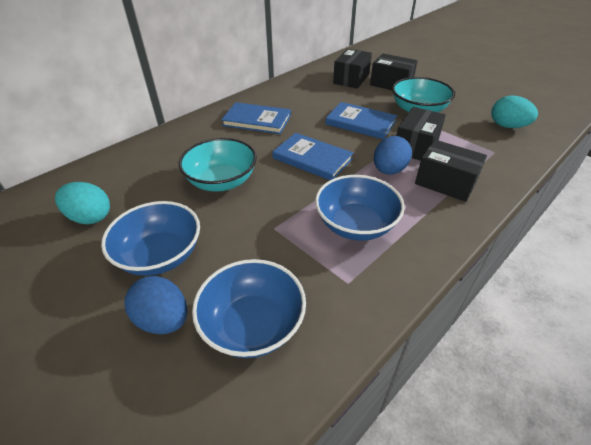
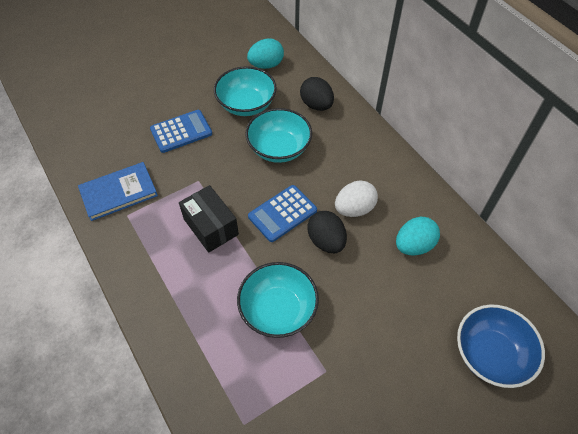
black box: [333,49,372,89] [370,54,418,90] [396,107,446,161] [415,140,487,202] = 4 -> [179,185,239,253] = 1
black egg: none = 0 -> [300,77,334,111] [308,211,347,253] = 2
blue book: [221,102,291,134] [272,133,353,180] [326,102,397,139] = 3 -> [78,162,158,221] = 1
blue bowl: [101,201,200,276] [192,259,306,358] [315,175,404,241] = 3 -> [457,304,545,388] = 1
blue calculator: none = 0 -> [150,110,212,153] [248,185,317,242] = 2
blue egg: [124,276,187,334] [374,136,412,175] = 2 -> none = 0
turquoise bowl: [179,138,257,192] [392,77,455,113] = 2 -> [214,66,277,116] [237,262,319,338] [245,108,312,163] = 3
white egg: none = 0 -> [335,180,378,217] = 1

